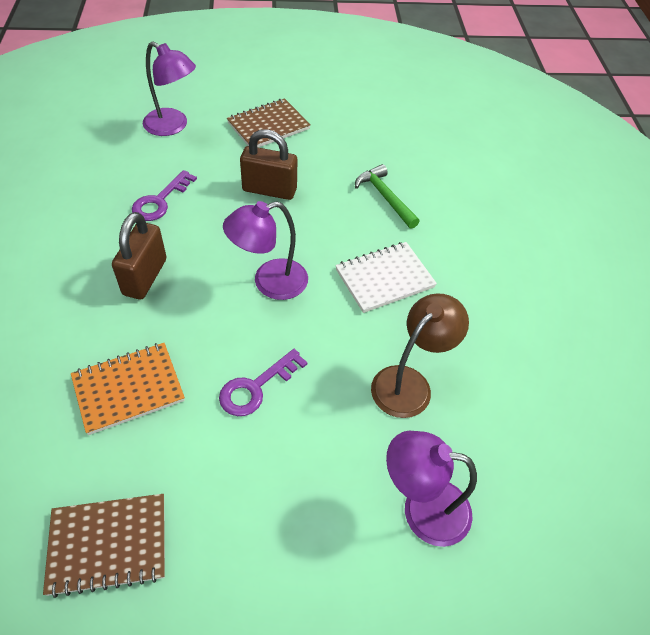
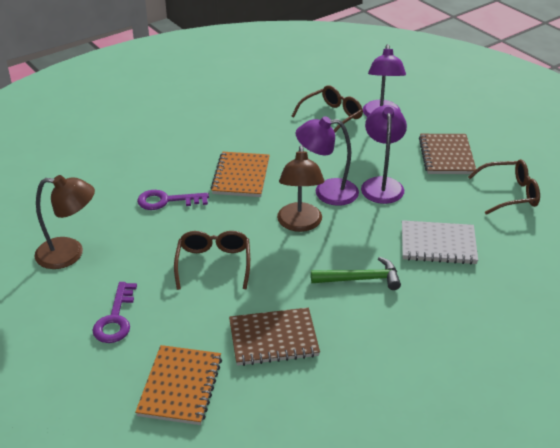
brown glasses: none = 0 -> [174,231,250,290] [292,86,363,132] [468,159,540,215] = 3
brown lamp: [371,293,469,418] = 1 -> [34,175,95,269] [277,145,324,232] = 2
brown padlock: [112,212,167,299] [240,129,297,200] = 2 -> none = 0
orange notebook: [71,343,185,435] = 1 -> [135,345,222,425] [211,152,270,197] = 2

